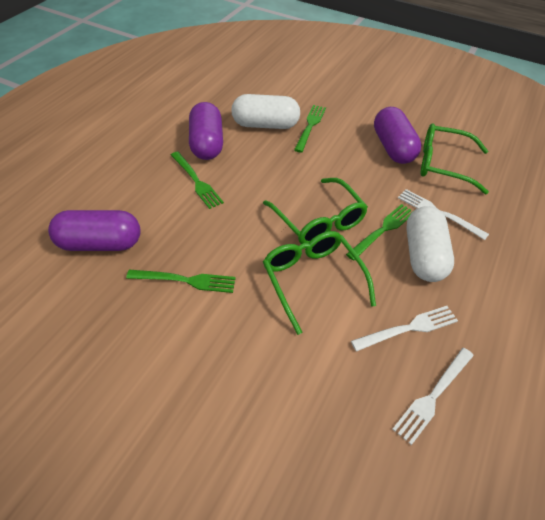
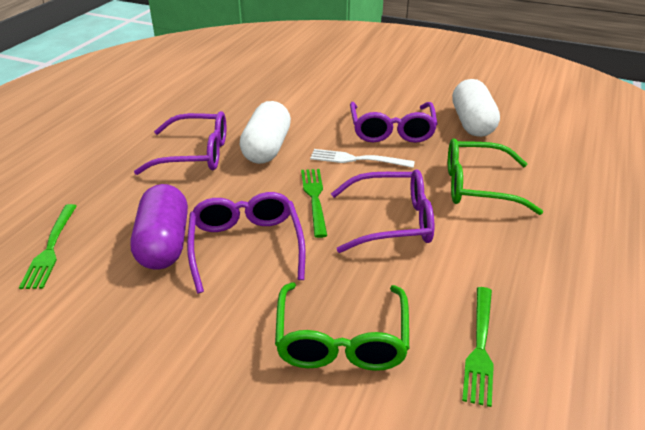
green fork: [126,270,236,293] [171,151,224,209] [294,105,326,153] [346,204,413,261] = 4 -> [19,204,77,289] [301,169,327,238] [462,287,494,407] = 3
green glasses: [263,178,368,244] [263,231,376,335] [420,124,489,194] = 3 -> [275,282,409,371] [448,138,543,215] = 2
purple capsule: [48,210,140,251] [189,102,223,160] [374,107,422,164] = 3 -> [130,184,188,270] = 1
purple glasses: none = 0 -> [134,111,226,175] [187,192,306,294] [331,169,434,253] [350,102,437,143] = 4
white fork: [351,306,458,352] [392,348,474,445] [398,189,489,240] = 3 -> [310,149,415,168] = 1

